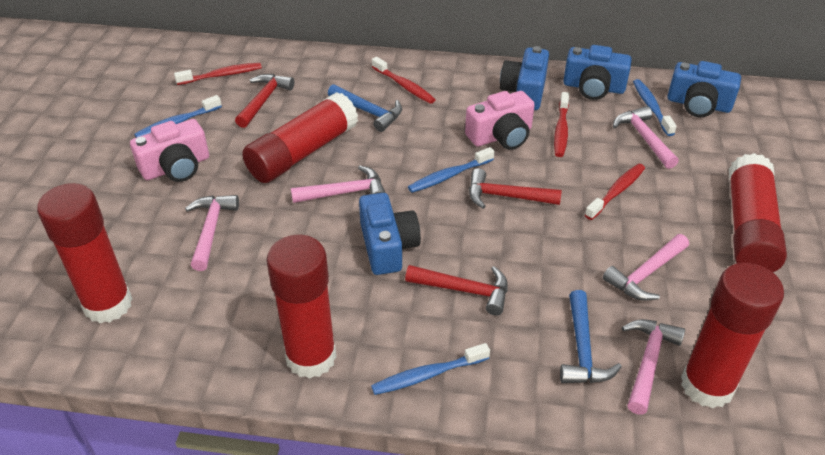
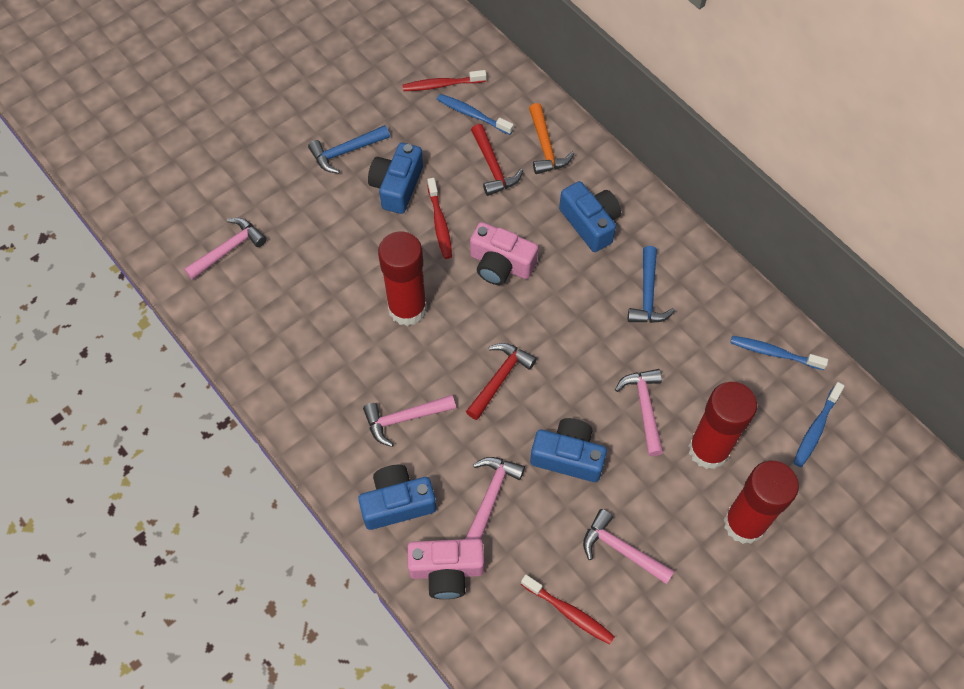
blue toothbrush: [134,95,222,138] [371,343,490,395] [408,147,495,193] [633,79,677,136] = 4 -> [437,94,514,135] [730,336,828,370] [793,382,844,467] = 3
orange hammer: none = 0 -> [529,103,574,174] = 1
red glue stick: [37,183,132,323] [242,92,358,183] [266,235,336,379] [681,263,784,408] [729,153,787,272] = 5 -> [378,231,427,326] [688,382,757,469] [724,461,799,544] = 3
red hammer: [235,74,294,128] [405,265,508,316] [469,168,562,209] = 3 -> [466,343,537,420] [471,124,523,196] = 2
red toothbrush: [174,63,262,85] [372,57,436,104] [554,92,569,157] [585,164,645,220] = 4 -> [402,70,486,91] [427,178,452,259] [521,575,615,645] = 3

